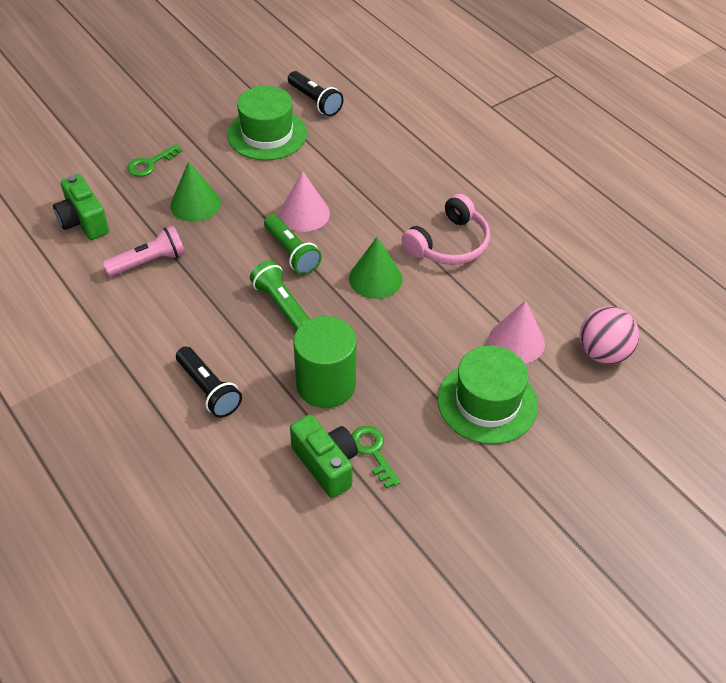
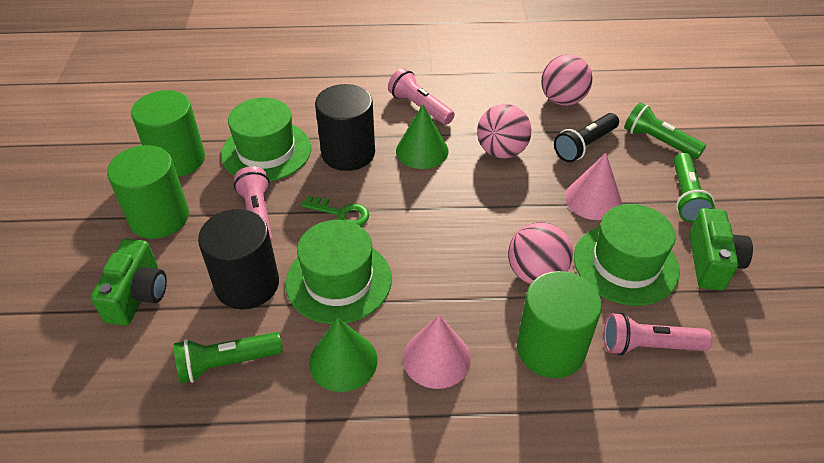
black cylinder: none = 0 -> [198,209,279,310] [315,84,375,171] = 2
black flashlight: [176,346,242,418] [288,71,343,116] = 2 -> [554,113,619,162] = 1
green cylinder: [293,316,356,408] = 1 -> [107,145,189,239] [131,90,205,177] [517,271,602,378] = 3
green flashlight: [250,260,310,331] [264,214,322,275] = 2 -> [174,332,283,383] [624,102,706,159] [674,153,715,223] = 3
green hat: [227,86,307,160] [438,346,538,444] = 2 -> [221,98,311,181] [286,220,392,324] [574,204,680,306] = 3
green key: [127,144,182,177] [351,426,401,489] = 2 -> [301,196,369,226] = 1
pink ball: [580,306,639,364] = 1 -> [477,104,531,158] [508,222,573,284] [541,54,592,106] = 3
pink flashlight: [102,226,185,277] = 1 -> [234,166,273,243] [388,68,455,125] [604,313,712,355] = 3
pink headphones: [402,194,490,265] = 1 -> none = 0

